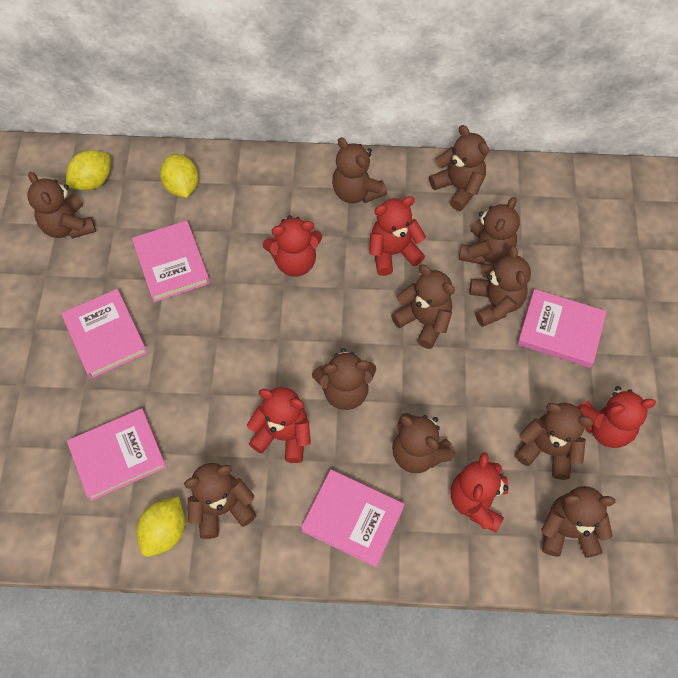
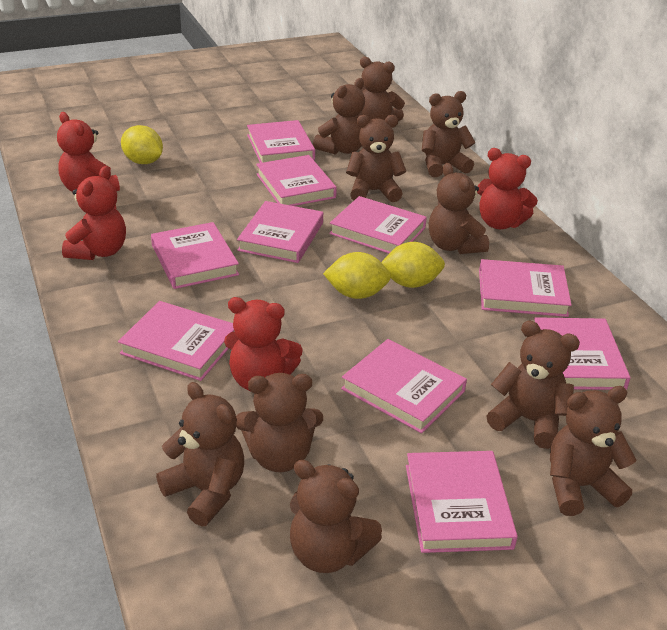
brown teddy bear: [27,172,96,239] [184,463,257,539] [312,348,376,410] [332,138,387,203] [391,265,455,349] [392,413,455,473] [429,125,489,211] [459,197,520,265] [470,245,531,327] [515,403,594,480] [541,486,615,558] = 11 -> [156,382,244,527] [236,373,323,473] [290,460,382,573] [313,78,365,155] [346,115,406,202] [360,57,405,121] [422,91,476,177] [429,163,489,254] [487,320,580,449] [550,386,636,516] = 10
pink book: [61,289,148,379] [67,408,167,501] [132,220,210,302] [301,470,405,567] [517,289,607,368] = 5 -> [118,301,234,381] [151,222,239,289] [237,201,323,263] [247,120,315,163] [256,155,337,206] [329,196,427,254] [341,339,467,433] [406,451,518,553] [479,259,572,317] [534,317,630,390] = 10
red teddy bear: [247,387,311,463] [263,215,322,277] [369,196,426,276] [451,452,508,533] [577,386,656,448] = 5 -> [57,112,120,192] [62,166,126,260] [224,297,303,391] [477,148,538,229] = 4

